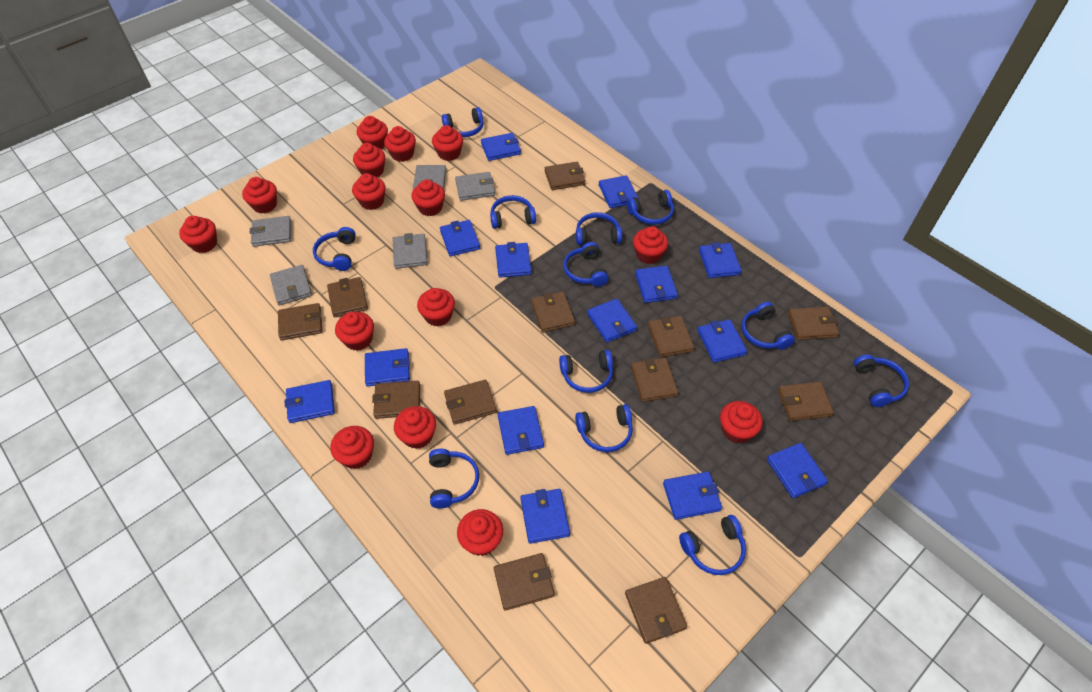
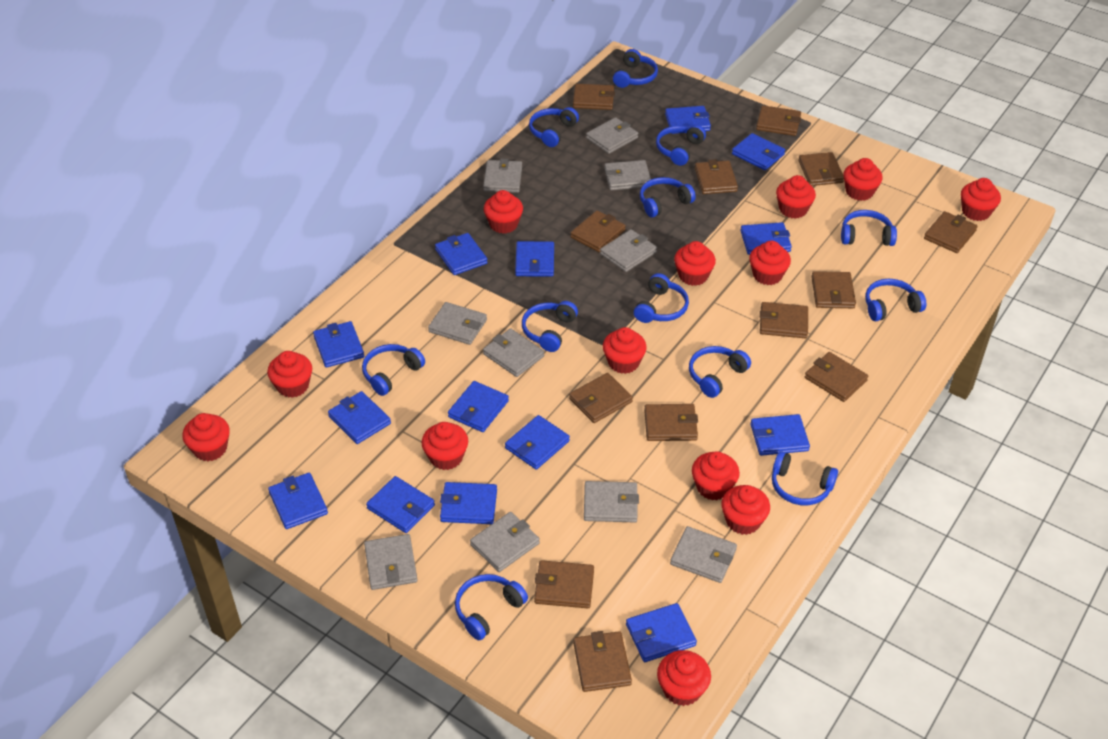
brown wallet: [278,303,322,340] [327,277,368,317] [372,381,420,419] [444,380,497,425] [494,553,555,611] [531,291,575,333] [545,162,586,190] [625,577,687,644] [631,357,678,402] [648,316,695,357] [778,382,834,421] [788,306,839,340] = 12 -> [534,560,594,608] [569,373,633,423] [570,211,626,252] [573,84,615,110] [573,631,632,692] [644,404,698,441] [695,159,738,194] [756,105,801,136] [760,302,808,338] [798,152,844,186] [805,352,868,402] [811,271,856,308] [924,211,978,253] = 13
grey wallet: [250,216,291,247] [270,265,312,305] [392,233,428,269] [413,165,446,189] [455,172,495,201] = 5 -> [364,534,417,590] [428,302,487,345] [470,512,540,572] [483,158,522,193] [483,328,544,377] [584,481,639,523] [586,117,638,154] [600,229,657,272] [604,160,651,190] [670,526,737,583] = 10
red cupcake: [179,216,217,253] [242,177,277,214] [330,426,374,469] [335,312,374,351] [352,173,386,210] [353,143,385,177] [357,116,388,149] [384,126,416,162] [394,406,436,449] [411,179,445,216] [417,288,455,326] [432,125,463,161] [457,509,503,556] [633,226,668,264] [720,401,763,443] = 15 -> [182,413,230,461] [267,351,312,398] [422,422,468,470] [484,190,523,234] [603,327,647,374] [657,650,711,706] [674,241,716,286] [692,451,740,500] [721,485,770,535] [749,241,791,285] [776,175,816,219] [843,158,883,201] [961,178,1001,221] = 13

